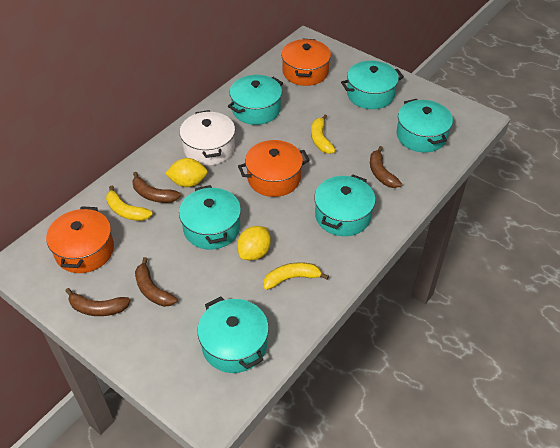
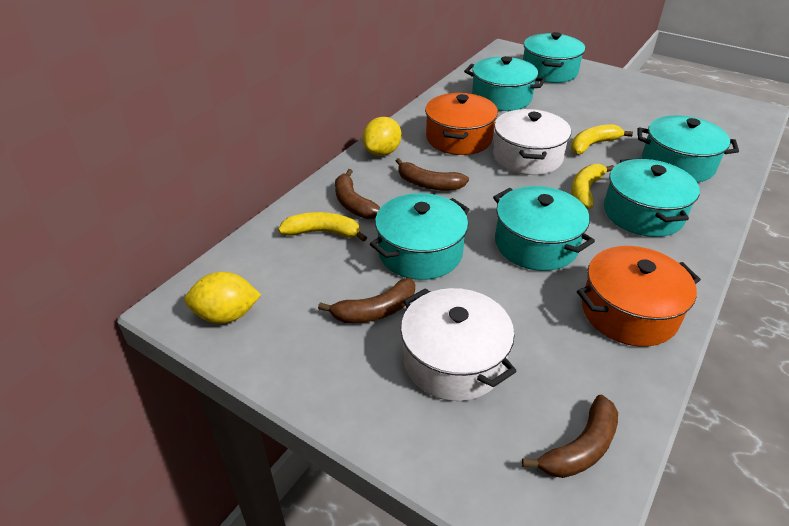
orange pot: [46,206,114,273] [238,140,310,197] [281,39,331,86] = 3 -> [425,93,498,155] [577,246,701,347] = 2
white pot: [180,110,235,166] = 1 -> [401,288,517,401] [493,109,571,175] = 2

